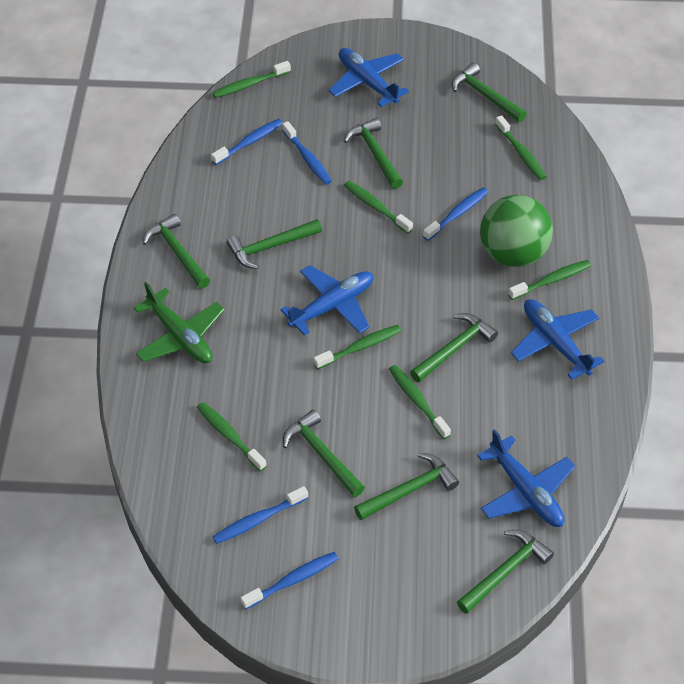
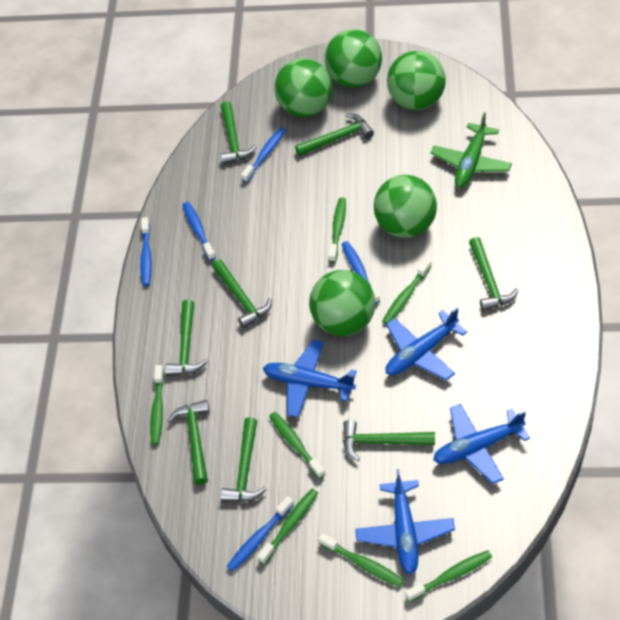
green ball: [480,195,553,267] = 1 -> [274,58,333,117] [309,270,376,336] [325,29,382,88] [374,175,437,238] [387,51,446,110] = 5

